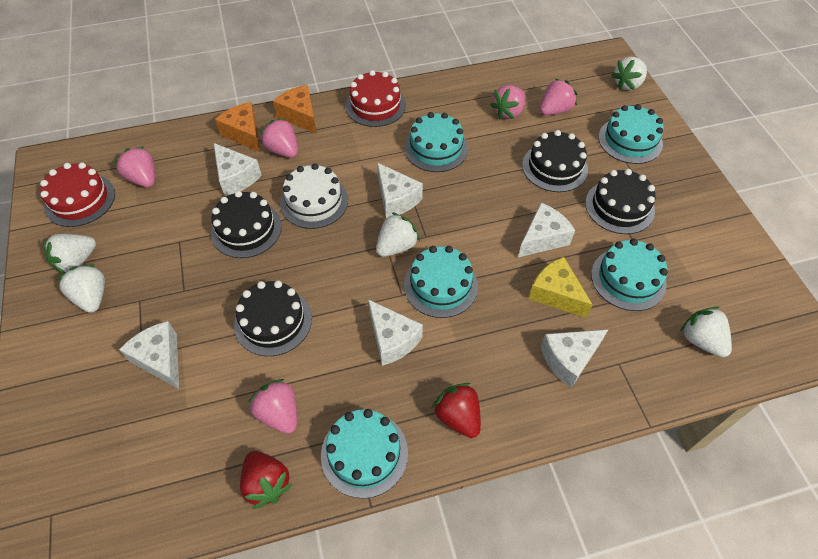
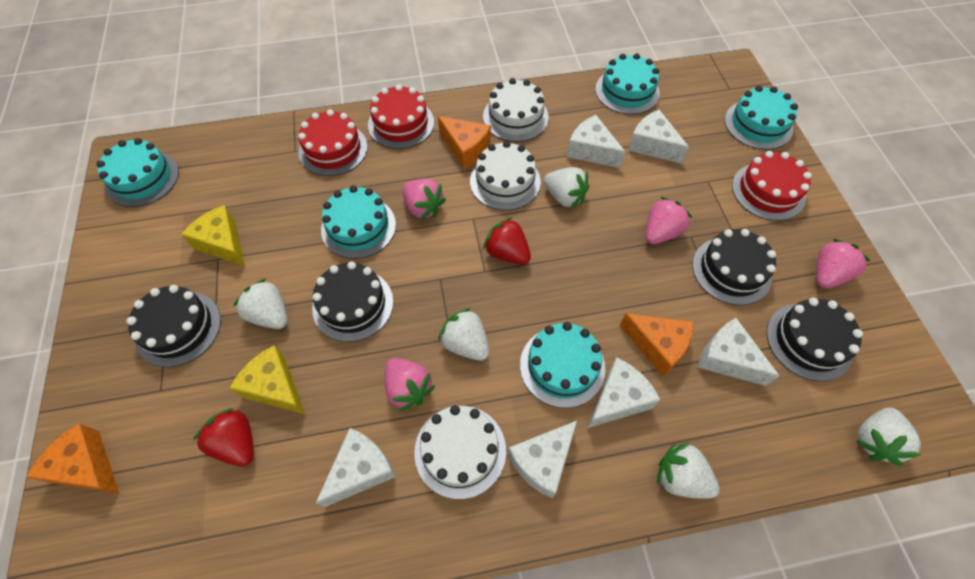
orange cheese: [215,102,260,152] [273,85,317,134] = 2 -> [26,423,119,493] [438,116,491,169] [619,313,694,376] = 3
pink strawberry: [114,146,155,187] [248,379,297,434] [260,118,298,158] [490,85,526,119] [540,78,577,115] = 5 -> [384,358,435,412] [402,179,446,220] [646,197,692,244] [816,239,870,288] = 4
red cake: [40,162,115,227] [346,70,406,127] = 2 -> [298,109,368,176] [368,84,434,149] [732,151,812,221] = 3
white cake: [280,163,348,229] = 1 -> [414,405,506,499] [470,141,541,210] [483,78,549,142] = 3
yellow cheese: [528,257,593,318] = 1 -> [181,205,245,266] [230,345,305,414] = 2

